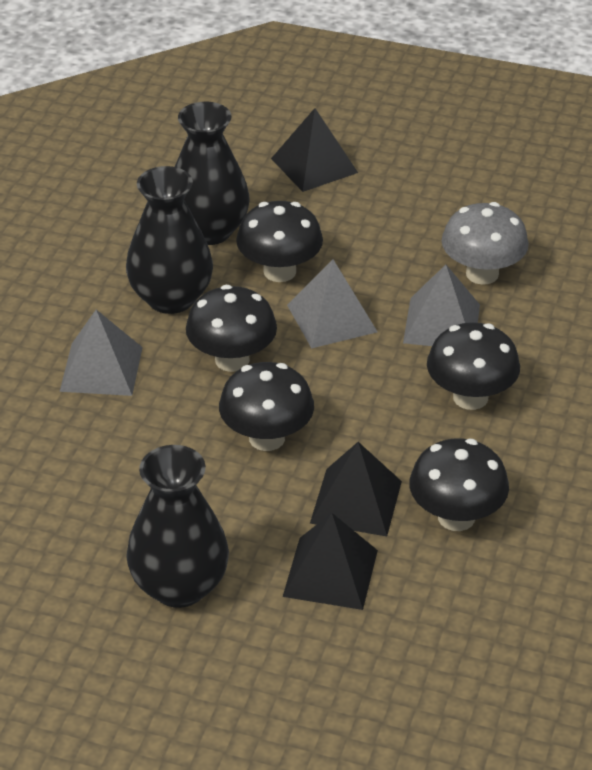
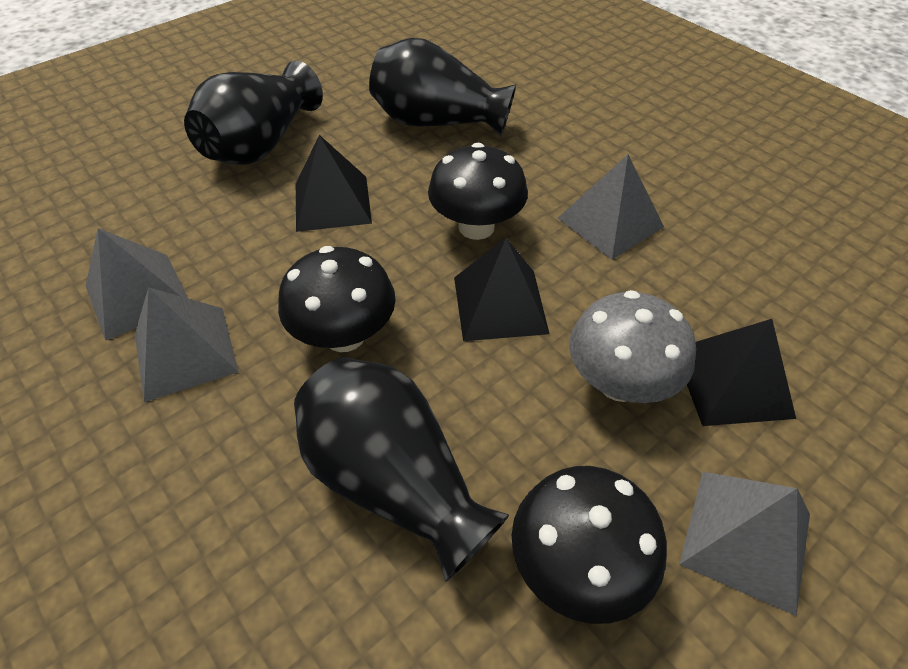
black mushroom: [186,285,277,372] [219,362,314,451] [236,201,323,282] [409,438,509,531] [427,322,520,410] = 5 -> [278,246,396,352] [428,143,528,240] [512,466,667,624] = 3
grey pyramid: [60,310,143,396] [287,259,377,348] [403,265,480,346] = 3 -> [86,228,188,341] [135,287,239,402] [558,155,664,260] [679,472,810,616] = 4

